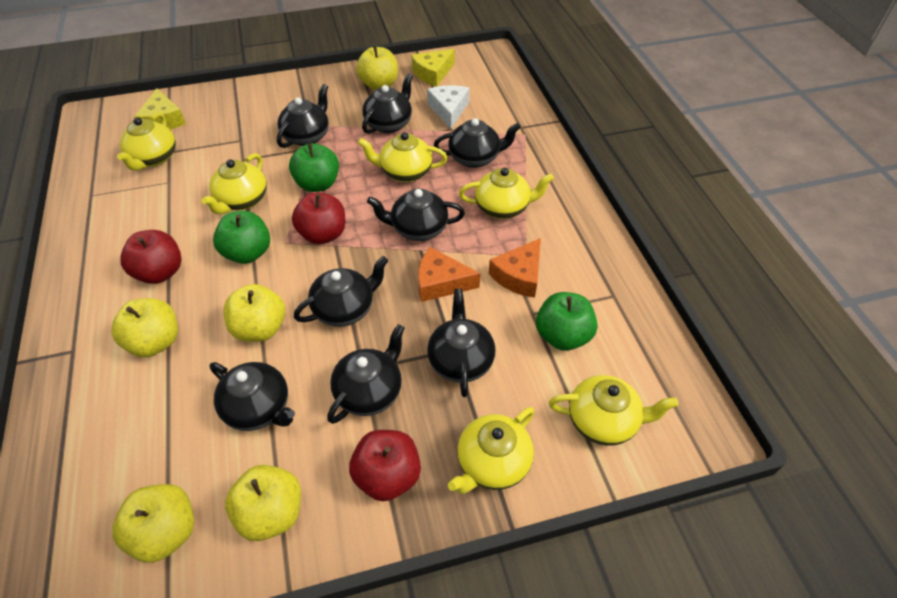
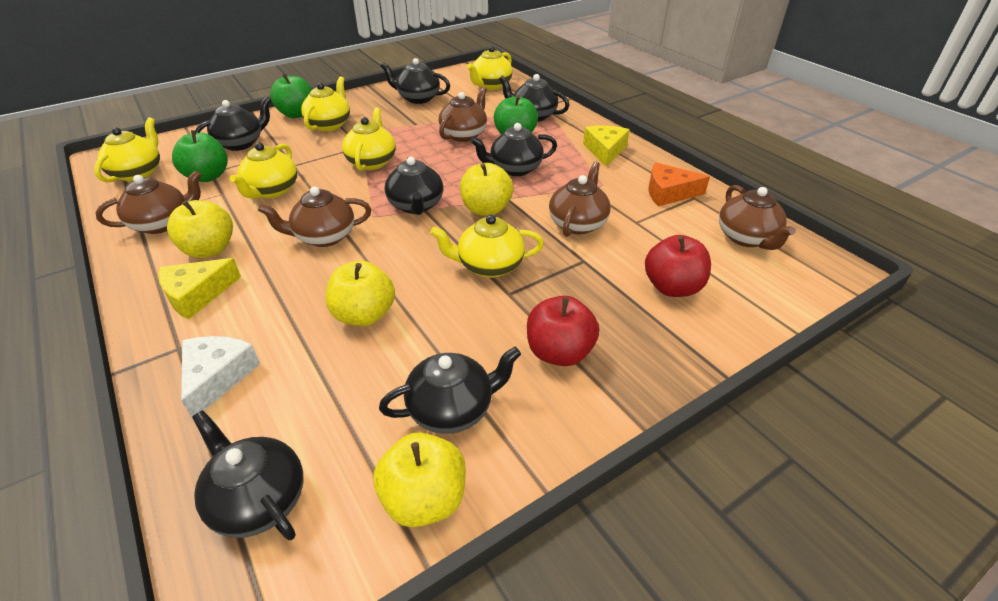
black teapot: [209,362,295,431] [277,84,329,148] [294,256,388,327] [327,324,404,424] [362,73,413,134] [367,189,465,241] [427,289,495,397] [434,118,521,168] = 8 -> [192,410,303,540] [195,97,271,151] [379,347,521,434] [381,58,450,104] [385,157,443,215] [470,123,557,176] [499,74,570,122] = 7
brown teapot: none = 0 -> [96,170,202,234] [258,187,371,247] [438,87,487,142] [549,162,611,237] [719,185,796,250] = 5
orange cheese: [418,247,480,302] [489,238,541,298] = 2 -> [648,162,710,206] = 1
red apple: [120,230,182,284] [292,193,345,244] [349,430,421,502] = 3 -> [527,296,599,366] [645,235,711,297] = 2
yellow apple: [111,298,178,357] [112,484,194,563] [224,284,285,342] [225,465,301,541] [356,45,398,90] = 5 -> [167,200,233,258] [326,261,395,326] [373,432,466,527] [460,163,513,216] = 4

